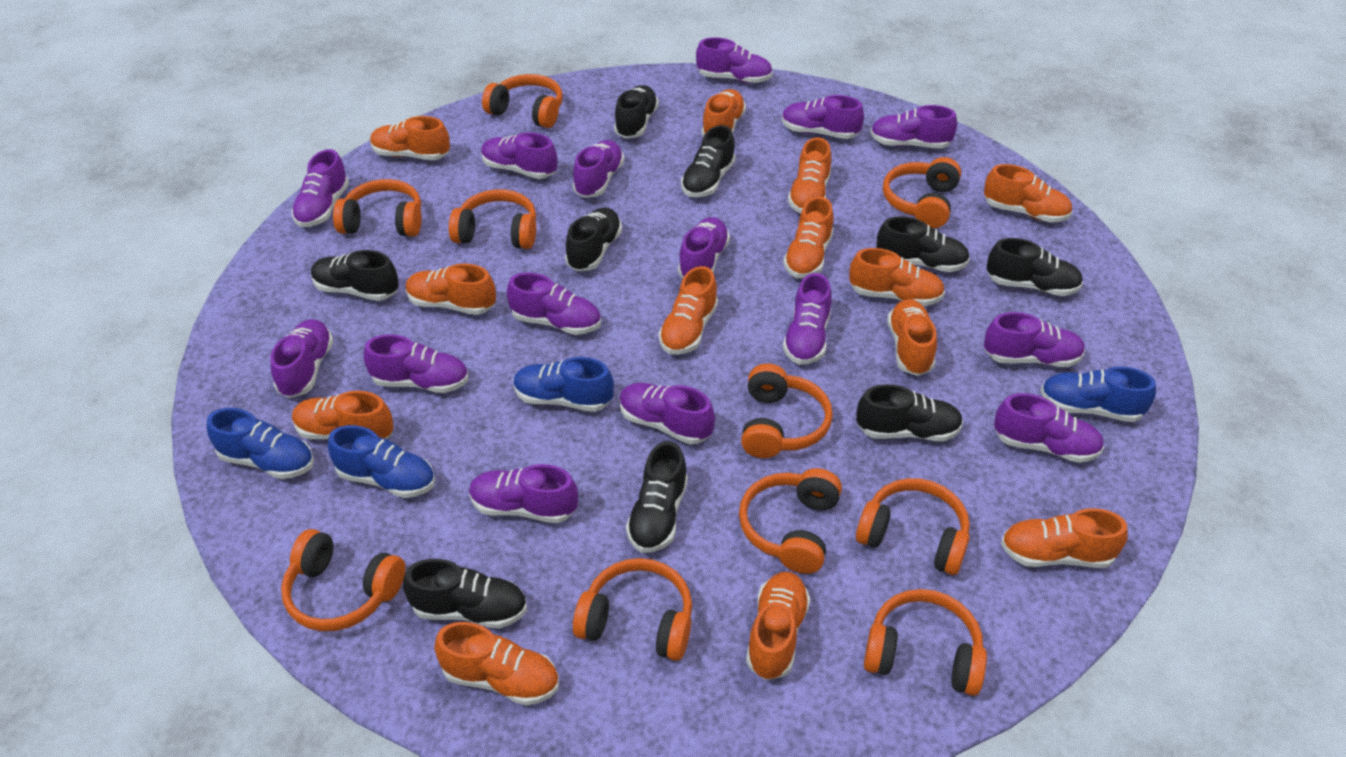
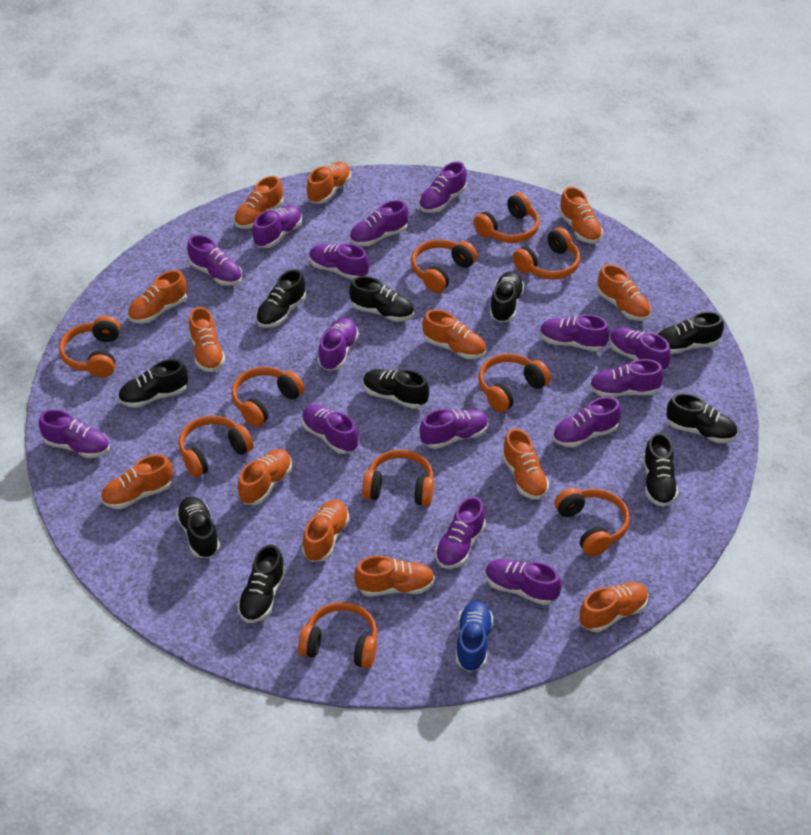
black shoe: [311,250,399,301] [403,559,527,629] [565,207,622,271] [614,85,659,139] [626,441,688,553] [681,125,736,197] [856,384,963,441] [876,216,970,272] [987,238,1083,296] = 9 -> [118,359,188,408] [176,497,220,558] [237,545,286,623] [256,269,306,328] [349,276,414,322] [363,369,429,409] [490,272,524,323] [643,432,678,507] [658,311,724,354] [667,393,737,443] = 10
blue shoe: [207,408,314,479] [328,425,435,498] [514,357,614,412] [1040,366,1156,422] = 4 -> [456,601,493,672] = 1

